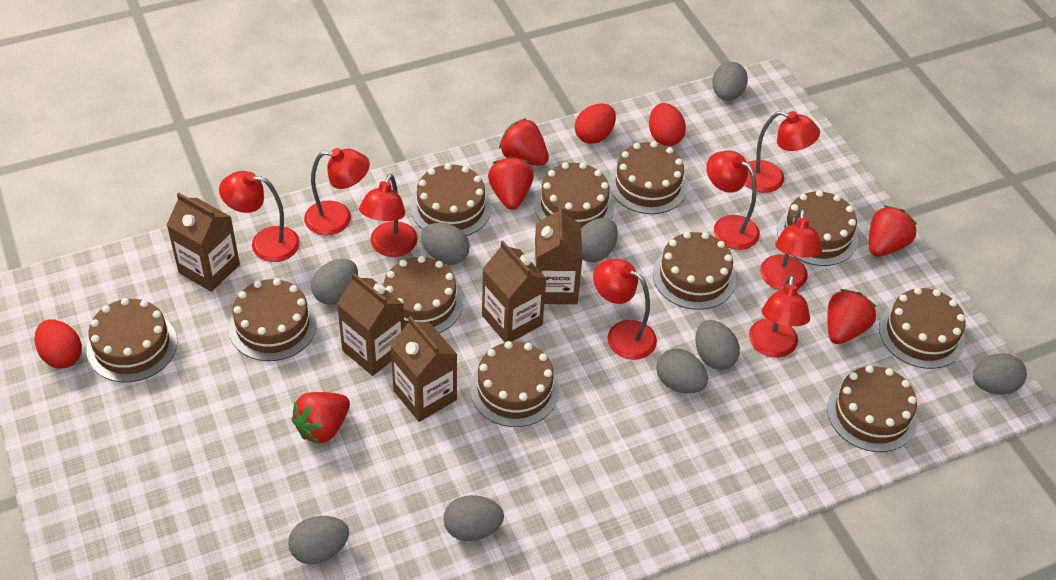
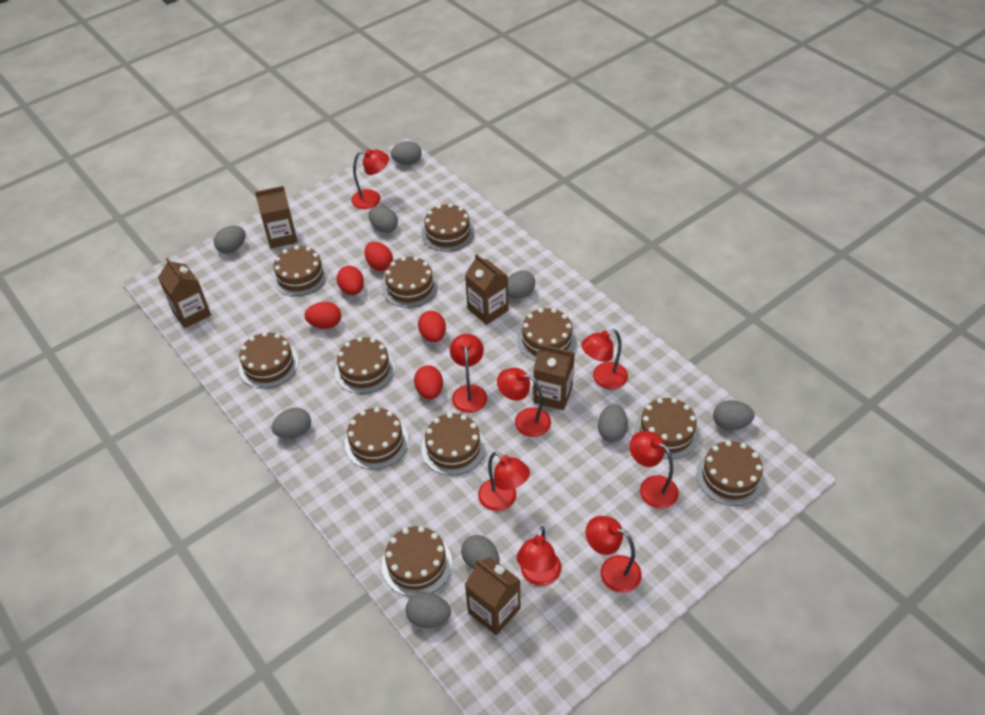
red egg: [35,319,82,368] [575,103,616,144] [649,103,686,146] = 3 -> [304,302,341,329] [337,266,364,295] [365,242,393,271] [414,365,443,399] [418,311,446,342] = 5
red strawberry: [292,392,350,444] [488,157,534,210] [499,118,549,166] [827,289,876,344] [869,206,917,257] = 5 -> none = 0

